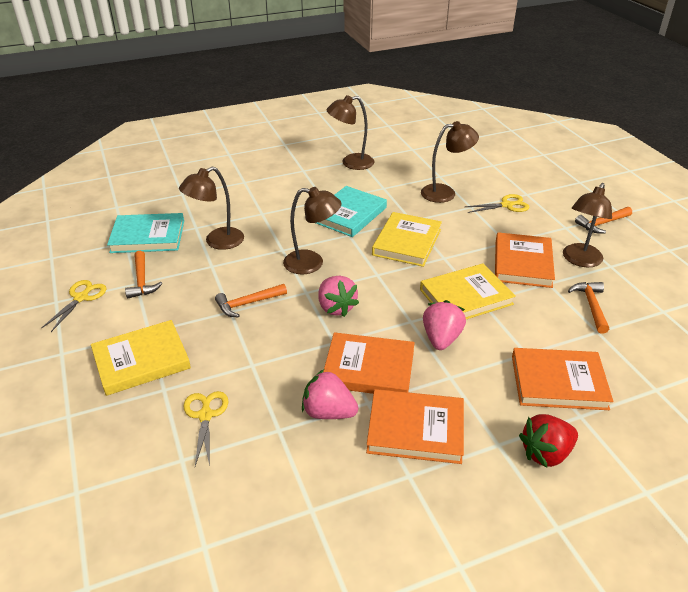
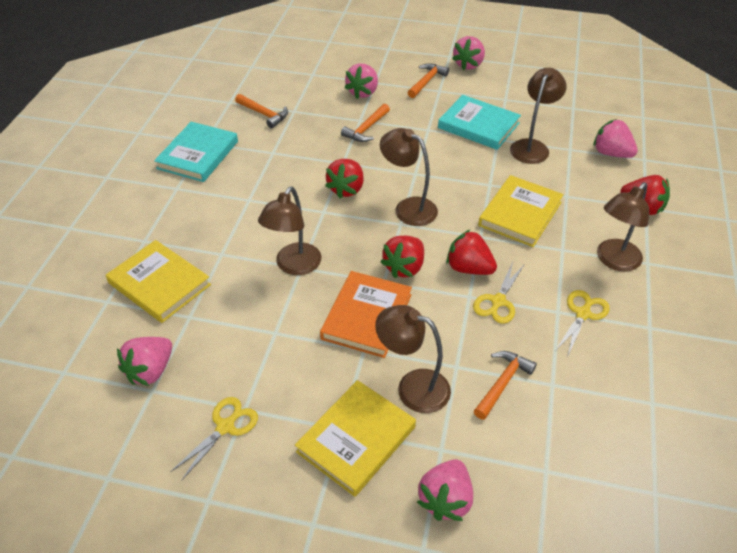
orange book: [323,332,415,394] [366,389,464,464] [495,232,555,288] [512,348,613,410] = 4 -> [320,271,412,358] = 1
pink strawberry: [302,369,358,419] [318,276,359,317] [423,300,466,350] = 3 -> [117,337,172,386] [345,64,378,99] [417,459,473,521] [452,36,485,70] [593,119,638,158] = 5
red strawberry: [519,414,578,468] = 1 -> [325,159,364,199] [381,236,424,278] [446,230,497,275] [620,175,670,215] = 4

